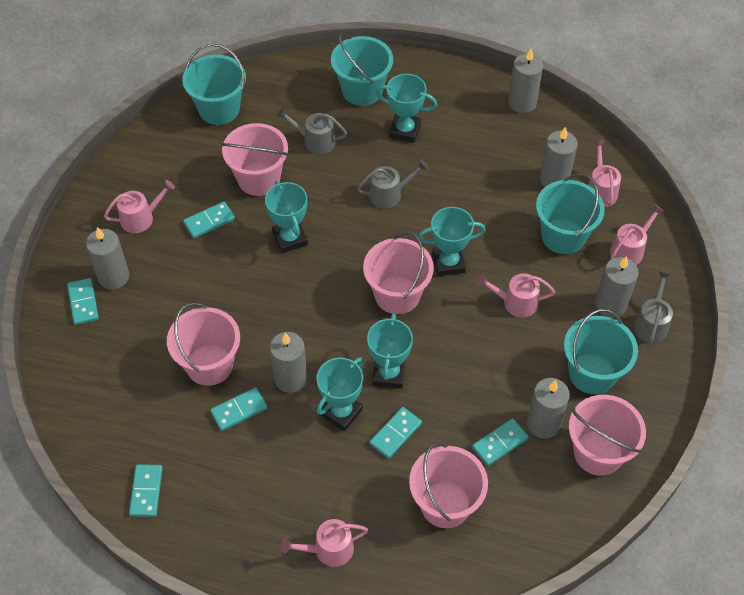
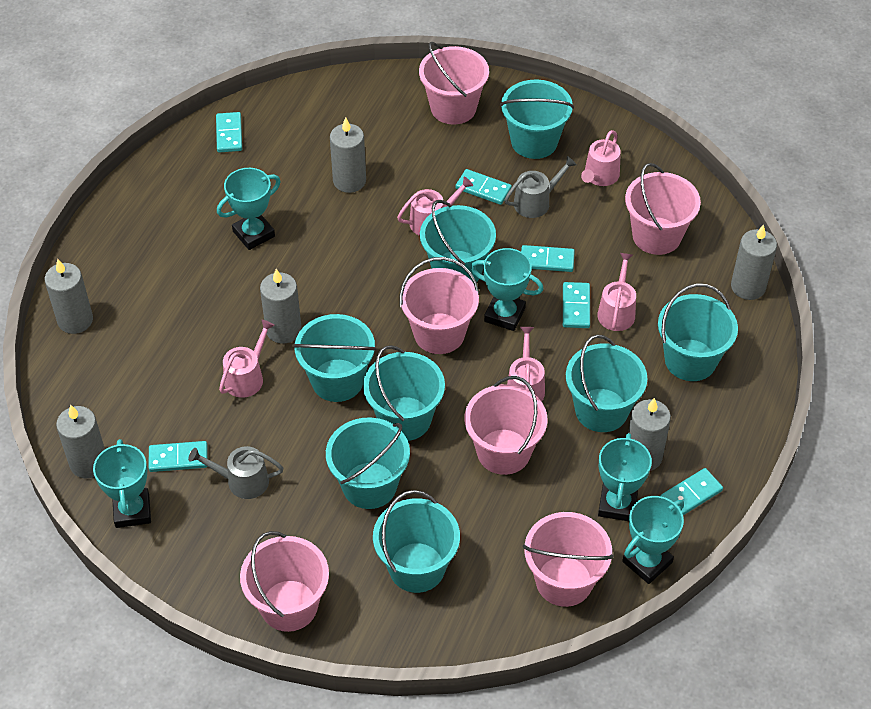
grey watering can: [277,108,347,154] [357,159,428,208] [634,271,673,344] = 3 -> [188,446,283,499] [505,156,577,218] = 2
pink bucket: [167,302,240,386] [221,123,289,196] [363,232,434,314] [409,443,488,528] [569,395,646,476] = 5 -> [240,531,329,632] [399,257,479,354] [419,42,489,124] [464,376,547,475] [523,512,614,607] [625,163,701,255] = 6
turquoise bucket: [183,43,246,125] [331,33,393,106] [536,173,605,254] [564,309,638,394] = 4 -> [293,314,376,402] [326,417,410,509] [363,345,445,441] [373,490,460,593] [420,200,496,282] [500,80,574,159] [566,335,647,432] [658,284,738,381] = 8

